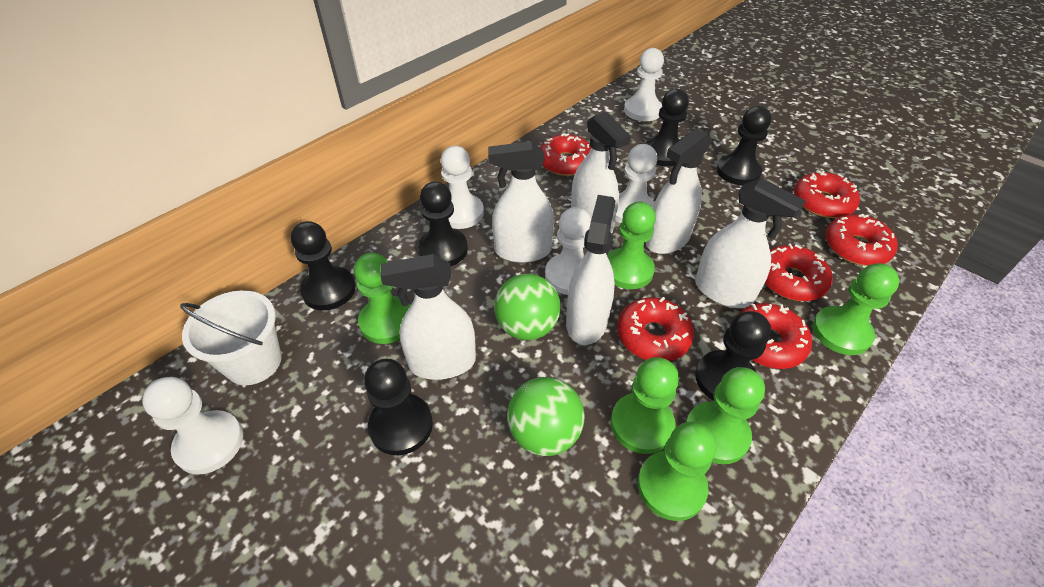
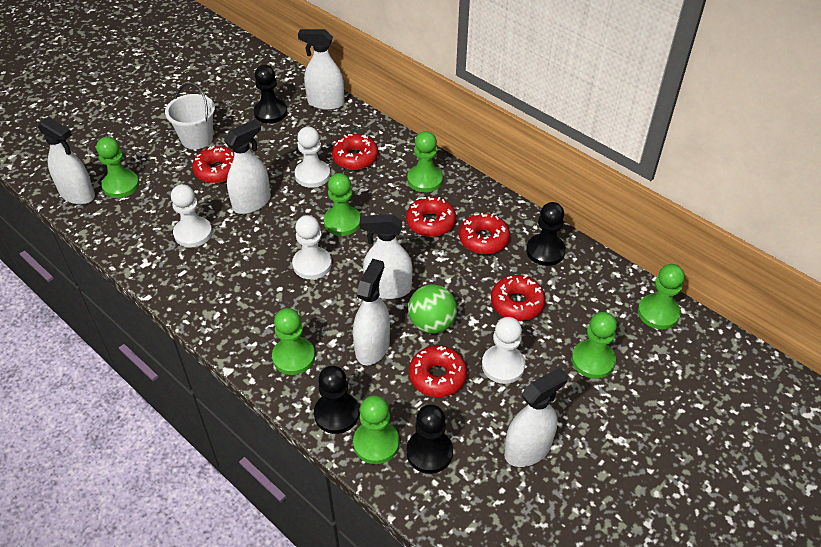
black pawn: [291,221,356,311] [364,359,433,455] [418,181,468,266] [645,89,689,167] [695,311,771,401] [717,106,771,185] = 6 -> [254,65,287,123] [314,366,359,434] [407,405,453,474] [526,202,566,266] = 4
green ball: [494,274,561,340] [507,377,584,456] = 2 -> [408,284,457,333] = 1
green pawn: [354,253,411,344] [607,202,656,289] [611,357,679,454] [638,421,717,521] [686,367,765,464] [813,263,900,355] = 6 -> [96,137,139,198] [272,308,315,375] [324,173,361,236] [353,395,399,464] [407,131,443,192] [572,312,617,379] [638,264,685,329] = 7
white pawn: [142,377,243,475] [441,146,484,229] [545,207,591,295] [615,144,657,224] [624,48,664,121] = 5 -> [171,184,212,248] [292,215,332,279] [295,126,330,188] [482,317,525,384] = 4

